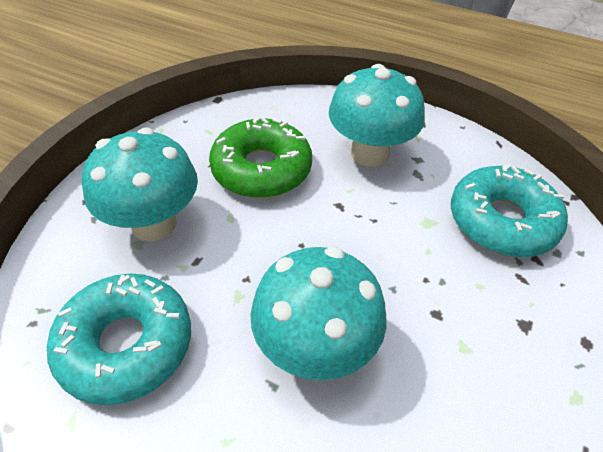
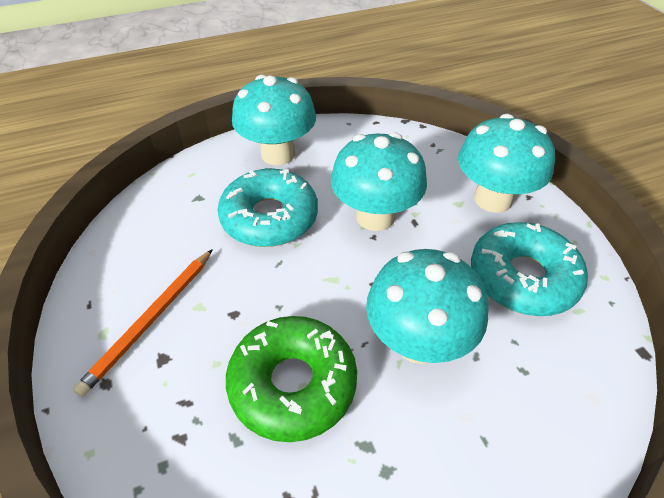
orange pencil: none = 0 -> [73,249,213,397] = 1
turquoise mushroom: [82,128,198,242] [250,247,387,380] [329,64,425,167] = 3 -> [232,75,316,165] [331,132,427,231] [366,249,489,364] [458,114,555,213] = 4

